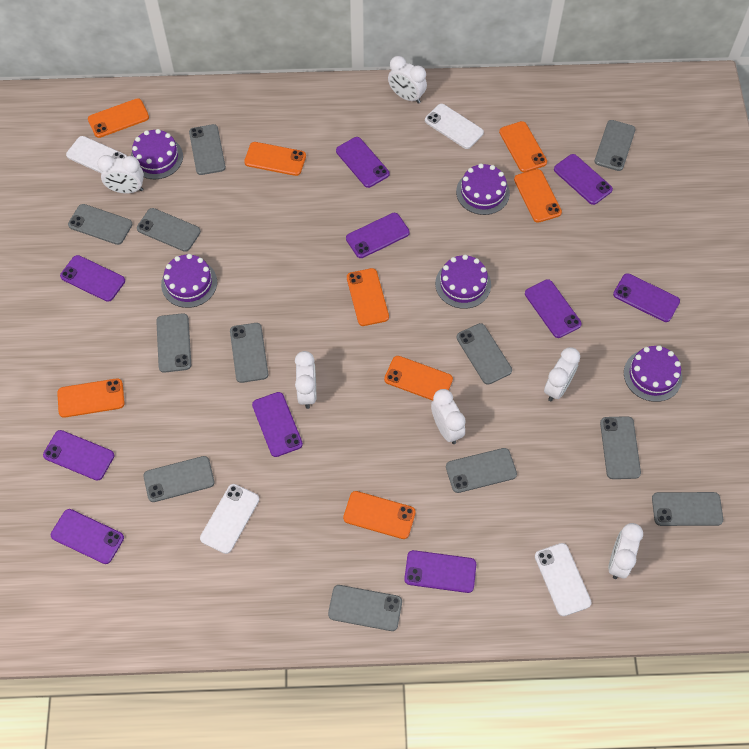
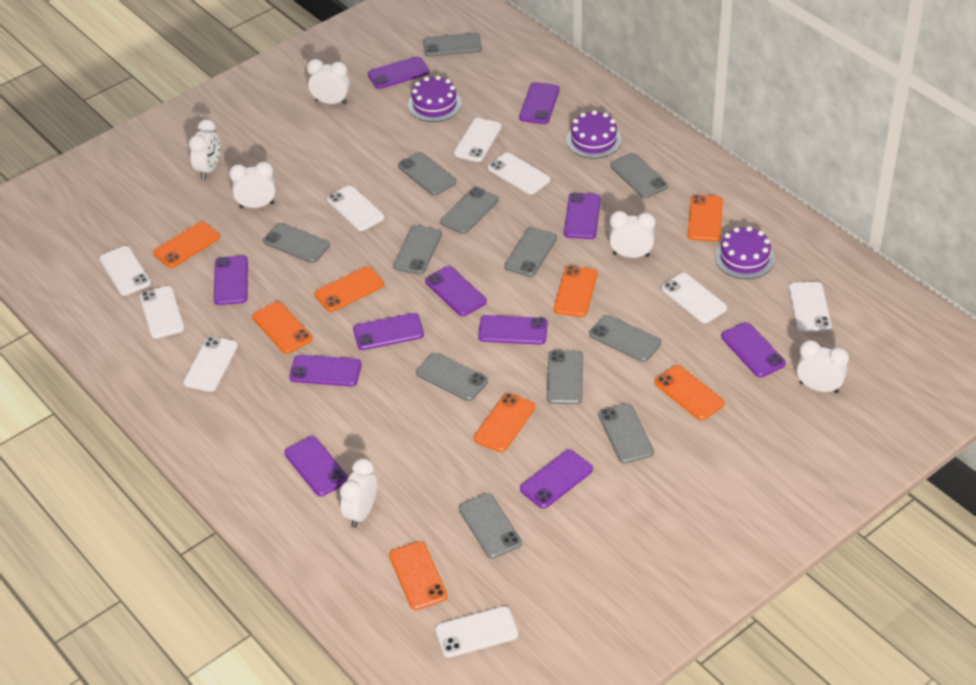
purple cake: [131,129,183,179] [161,254,217,308] [435,255,491,309] [456,163,510,215] [624,345,682,402] = 5 -> [408,76,462,122] [566,110,622,159] [715,226,775,279] = 3
purple phone: [43,430,114,481] [51,509,124,564] [60,255,125,302] [252,392,303,457] [336,137,389,188] [346,213,410,258] [404,550,476,593] [525,279,582,338] [554,154,613,205] [613,273,680,322] = 10 -> [214,256,248,305] [285,436,348,496] [289,355,362,387] [353,313,424,350] [368,56,429,89] [425,266,487,316] [478,315,548,345] [519,82,560,124] [520,450,593,509] [564,193,601,239] [721,322,786,377] = 11
white phone: [66,136,127,173] [200,484,259,554] [425,104,484,149] [535,543,592,616] = 4 -> [99,246,151,296] [140,286,184,339] [183,336,238,392] [327,185,384,231] [435,606,518,658] [454,118,502,162] [488,153,550,195] [661,273,727,323] [789,282,832,333] = 9

